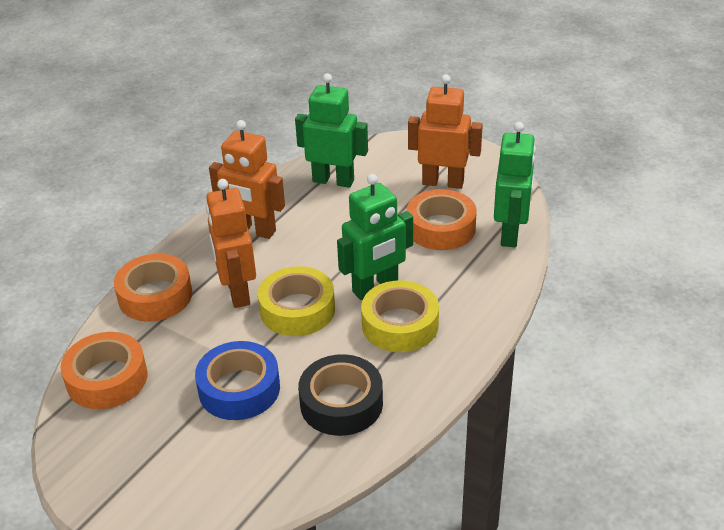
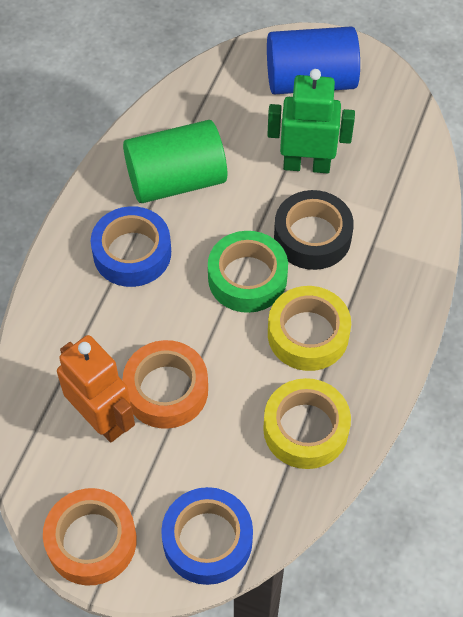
blue cylinder: none = 0 -> [267,26,360,95] = 1
blue tape: [195,341,280,420] = 1 -> [91,206,171,287] [161,487,253,585] = 2
green cylinder: none = 0 -> [123,120,227,203] = 1
green robot: [295,73,368,188] [337,174,413,300] [494,122,536,247] = 3 -> [267,69,355,173] = 1
green tape: none = 0 -> [208,231,288,313] = 1
orange robot: [206,179,256,308] [209,120,285,239] [408,74,483,189] = 3 -> [57,335,135,443] = 1
orange tape: [60,332,148,409] [114,254,192,322] [407,189,477,250] = 3 -> [43,488,137,585] [122,340,208,429] = 2

